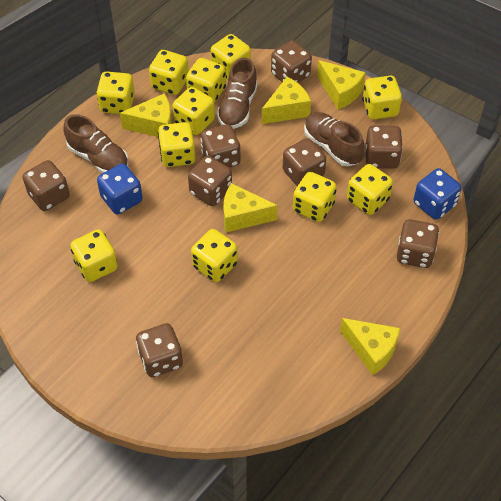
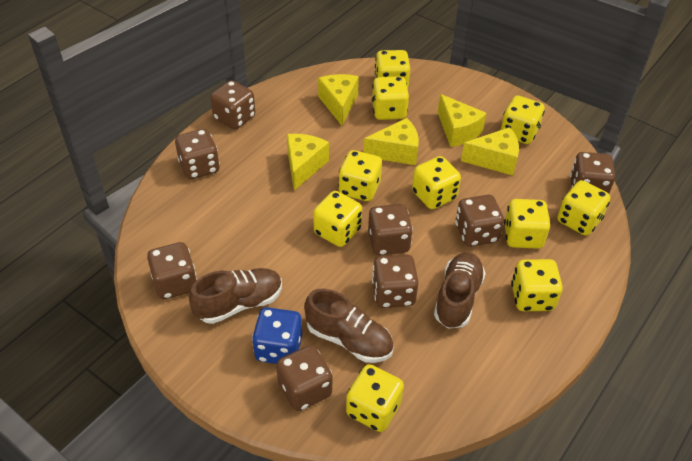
blue dice: [97,164,143,214] [414,168,461,220] = 2 -> [252,307,302,364] = 1
yellow dice: [70,229,118,282] [96,71,135,114] [149,50,189,95] [158,122,195,167] [172,87,215,135] [186,58,226,103] [191,229,238,282] [211,34,251,80] [293,172,337,222] [347,164,393,215] [362,76,402,120] = 11 -> [313,191,362,247] [339,150,382,201] [346,364,404,432] [372,76,409,120] [375,50,410,89] [412,156,461,209] [501,96,545,144] [504,199,550,249] [511,259,563,311] [557,180,610,236] = 10

